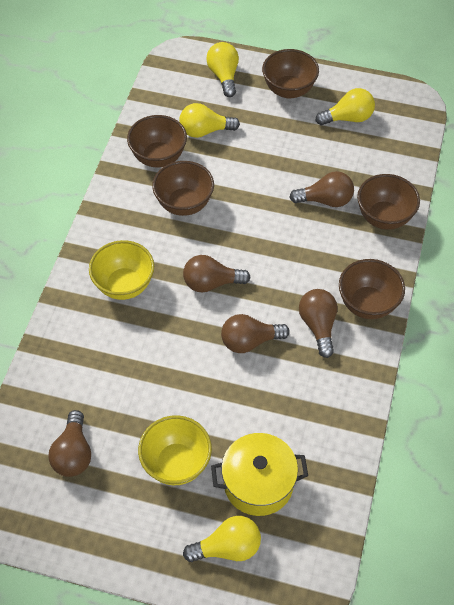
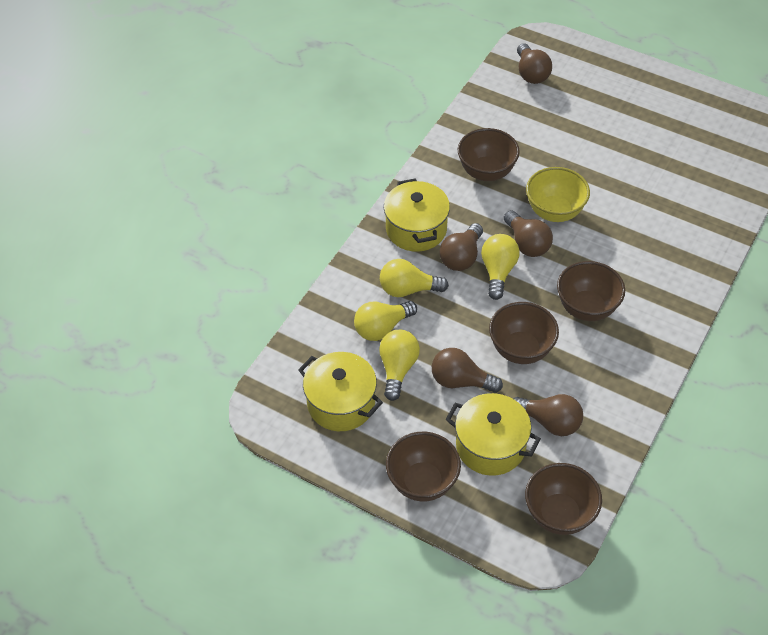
yellow bowl: [89,240,154,300] [138,415,212,485] = 2 -> [526,167,590,222] = 1
yellow pot: [211,433,308,516] = 1 -> [298,352,383,431] [384,178,450,252] [445,393,541,476] = 3

